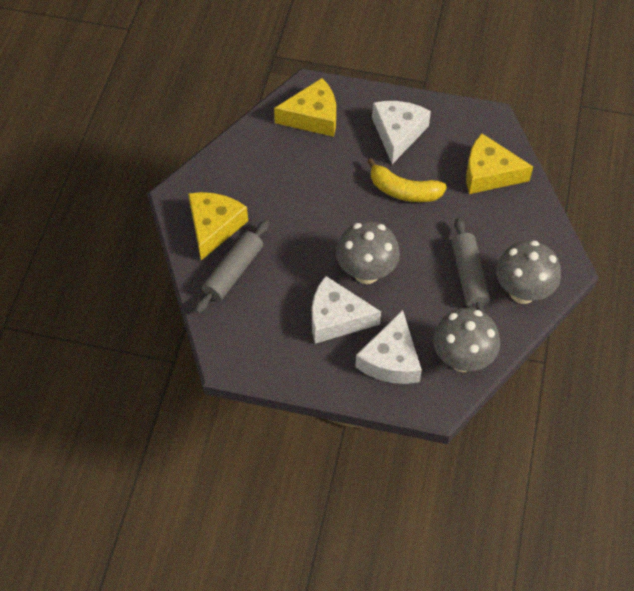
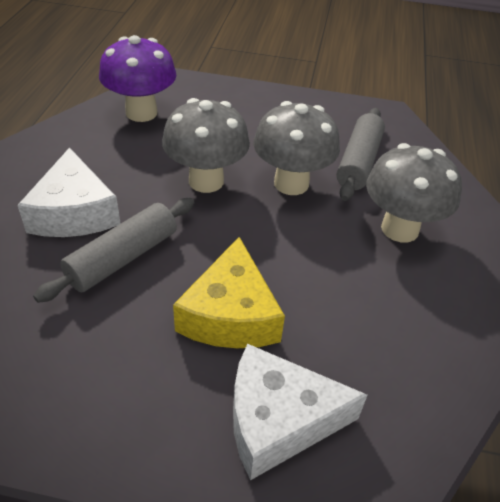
purple mushroom: none = 0 -> [99,35,177,122] = 1
white cheese: [312,276,381,344] [355,310,422,384] [372,101,431,164] = 3 -> [17,147,121,237] [233,344,367,480] = 2
yellow banana: [367,158,447,202] = 1 -> none = 0
yellow cheese: [188,192,248,260] [274,78,336,137] [466,133,533,194] = 3 -> [173,237,285,349] = 1

